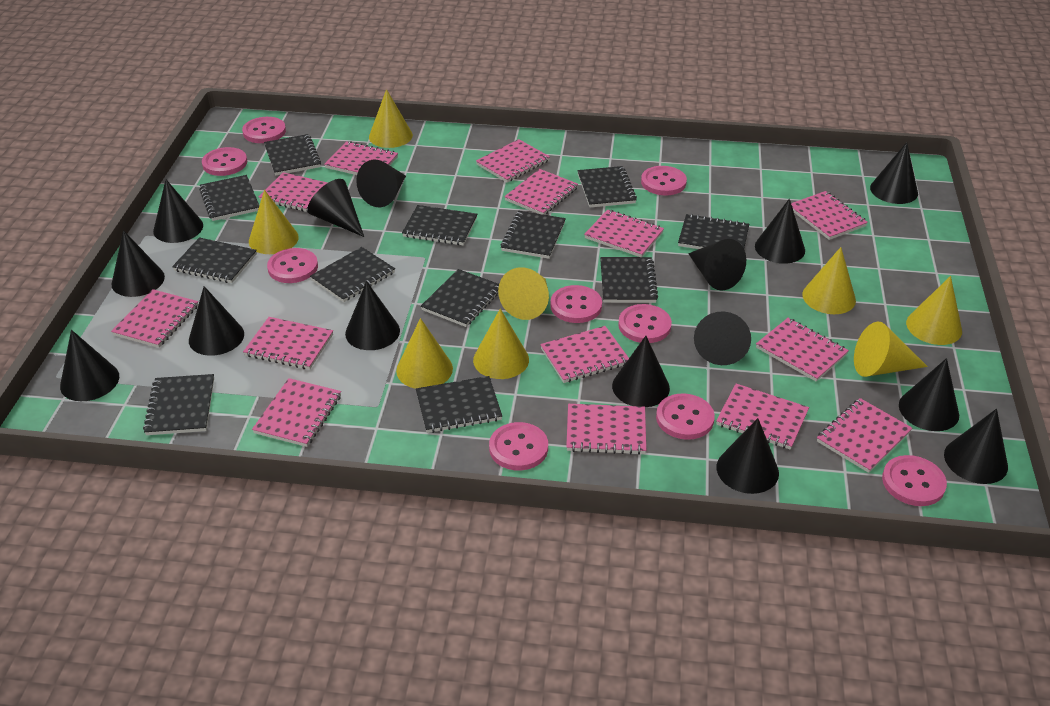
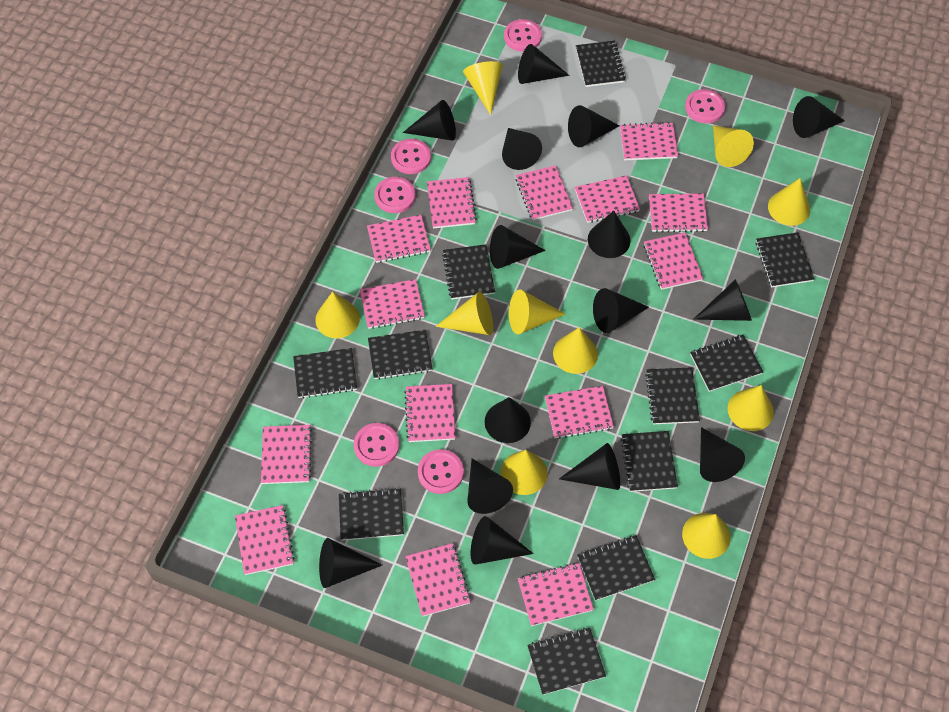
black notebook: [143,374,214,435] [172,237,257,283] [199,175,259,221] [264,134,321,176] [310,247,395,302] [402,205,477,245] [416,376,502,433] [421,269,499,327] [501,211,566,259] [577,166,637,207] [600,257,658,303] [678,214,749,249] = 12 -> [293,348,357,399] [339,488,404,540] [368,330,433,380] [442,244,495,299] [527,628,606,695] [576,41,626,87] [577,535,655,601] [621,431,678,492] [645,367,700,424] [690,335,763,392] [756,232,814,288] = 11
pink button: [202,147,247,176] [242,117,286,143] [267,248,318,283] [489,422,548,470] [550,285,602,323] [618,304,672,343] [641,166,687,195] [656,393,715,440] [882,455,947,506] = 9 -> [354,423,399,467] [374,177,415,213] [391,139,431,174] [418,449,464,494] [504,19,542,52] [685,89,725,123] = 6
yellow cone: [249,190,299,254] [369,89,413,148] [396,318,453,389] [473,309,529,379] [498,267,549,320] [802,247,856,314] [854,321,928,377] [906,276,962,345] = 8 -> [315,291,360,338] [436,292,493,335] [463,61,503,115] [500,450,548,495] [509,289,565,334] [553,327,598,374] [682,513,731,559] [713,125,754,167] [728,385,774,431] [768,178,810,226] = 10

